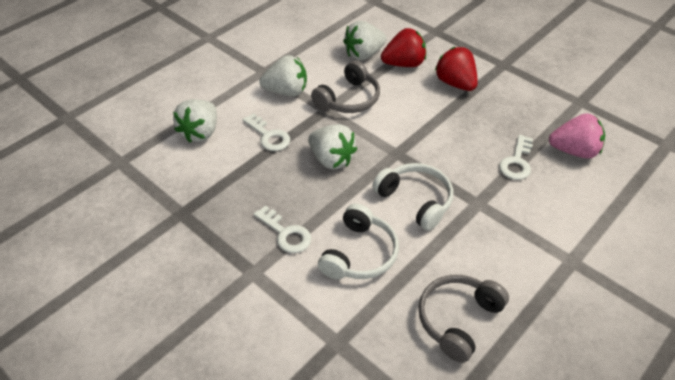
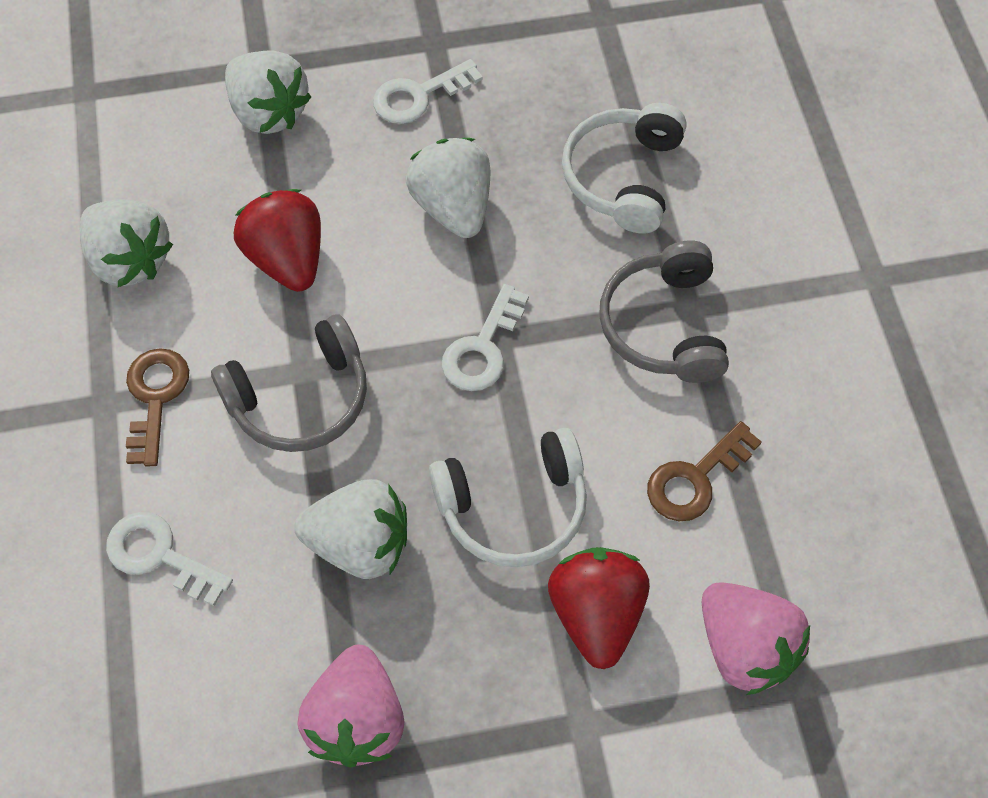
brown key: none = 0 -> [126,348,189,467] [647,421,762,521] = 2
pink strawberry: [549,113,605,158] = 1 -> [297,645,404,767] [702,582,810,695] = 2

